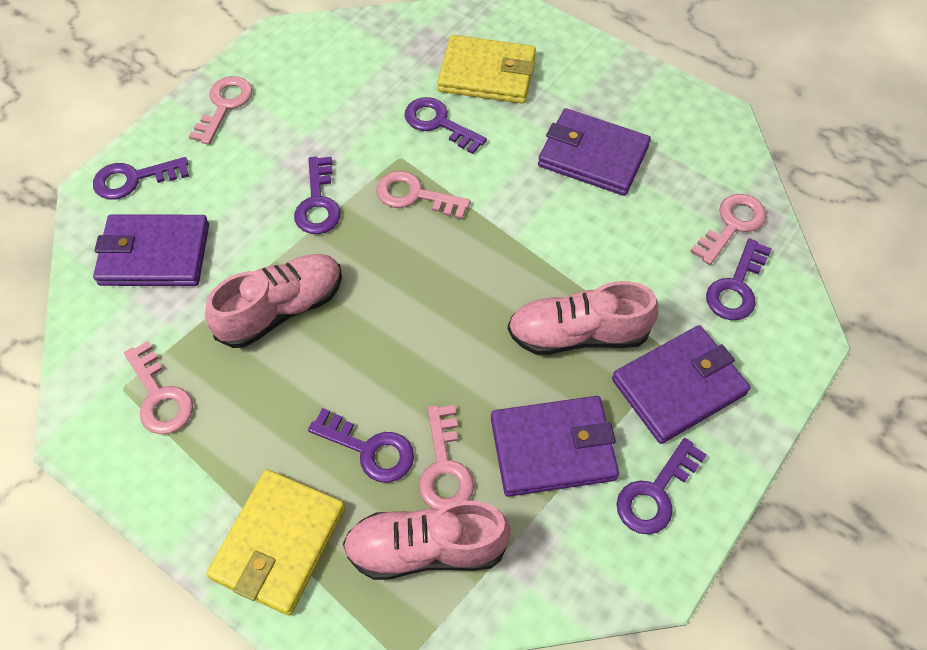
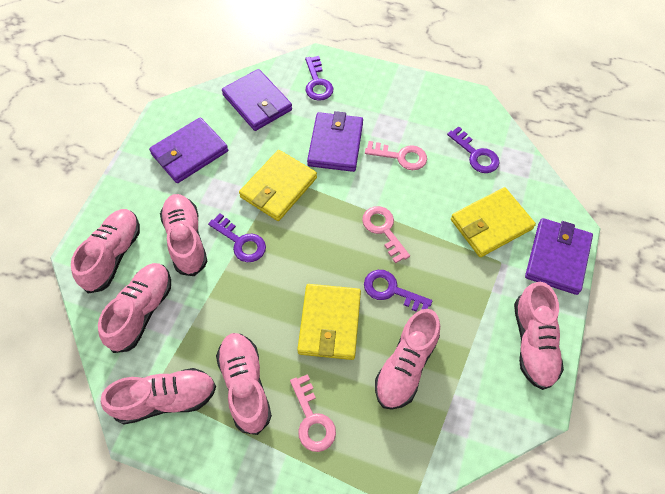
pink key: [124,341,193,434] [189,76,252,145] [376,171,471,219] [419,405,474,509] [690,194,766,265] = 5 -> [290,374,336,452] [362,206,410,264] [365,141,427,170] = 3
pink shoe: [205,254,342,348] [343,501,511,580] [508,281,659,355] = 3 -> [71,209,140,293] [98,263,171,353] [101,368,216,424] [160,194,207,276] [216,333,272,435] [375,309,440,410] [514,282,564,390] = 7
purple key: [93,157,189,200] [294,157,341,234] [308,408,414,483] [405,97,487,154] [617,438,707,535] [706,238,772,320] = 6 -> [208,213,266,262] [305,56,333,101] [364,270,432,312] [447,126,500,173] = 4
yellow wallet: [206,469,345,615] [437,35,536,104] = 2 -> [239,150,317,221] [297,284,361,360] [451,187,536,257] = 3

